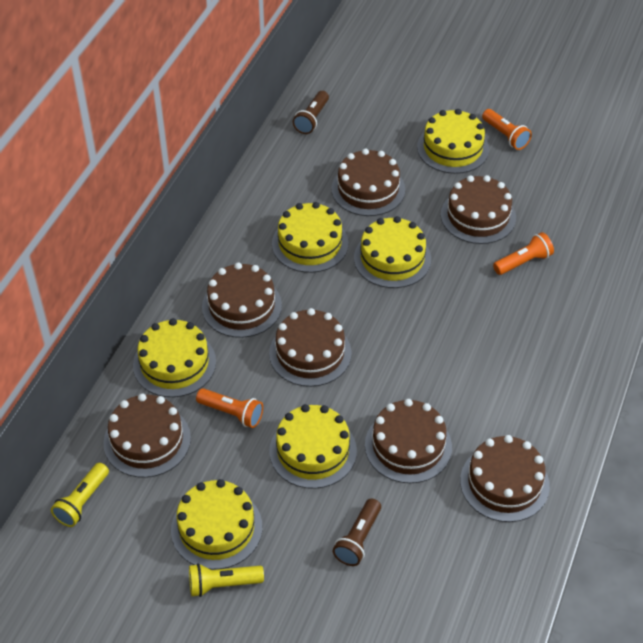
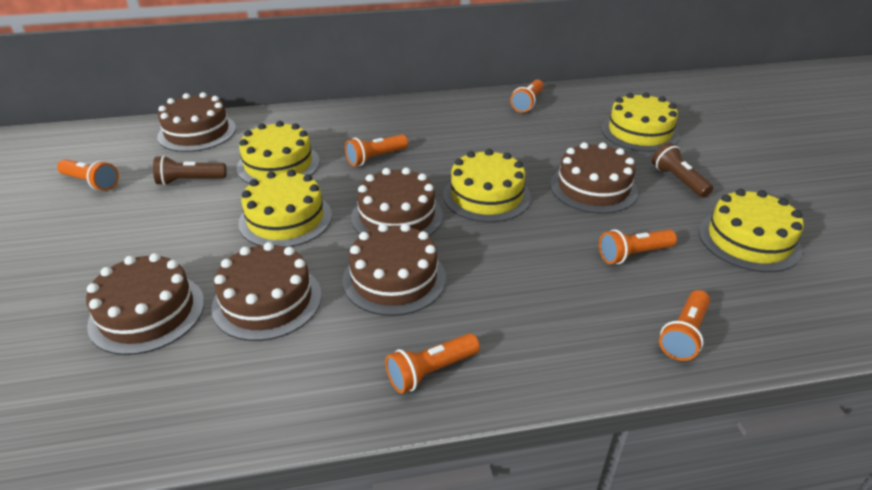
brown cake: [103,394,191,478] [202,263,282,338] [269,308,352,387] [331,149,405,216] [365,399,452,483] [441,175,516,244] [460,435,550,522] = 7 -> [86,253,204,355] [157,92,236,152] [211,242,322,341] [343,223,446,316] [351,167,443,236] [550,142,638,214] = 6
orange flashlight: [196,388,263,428] [482,109,532,150] [493,232,554,275] = 3 -> [57,159,119,191] [345,135,408,166] [385,333,480,394] [510,80,544,113] [599,229,677,264] [659,290,710,361] = 6
yellow cake: [133,318,216,397] [171,479,262,570] [269,404,357,489] [272,202,348,273] [354,216,431,288] [417,109,489,174] = 6 -> [237,121,320,184] [238,170,332,247] [443,149,531,222] [602,92,679,152] [699,189,804,272] = 5
yellow flashlight: [51,463,109,527] [189,563,264,597] = 2 -> none = 0

